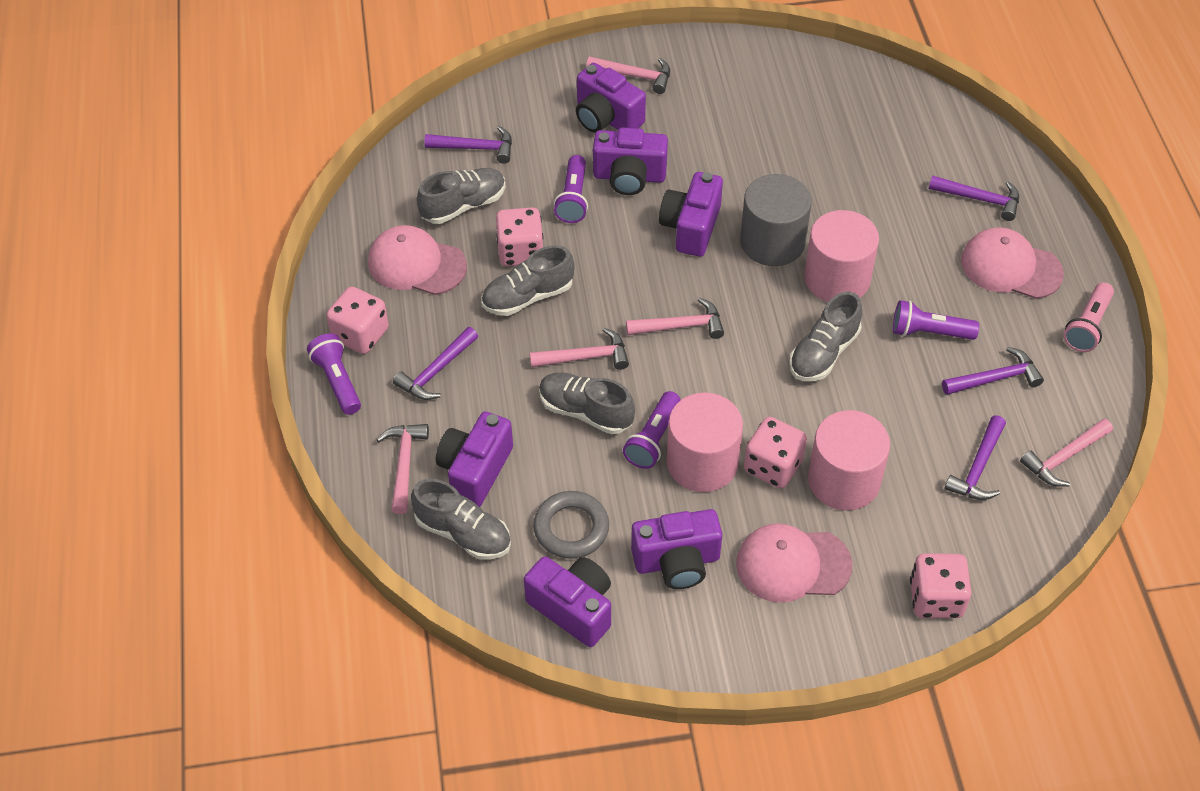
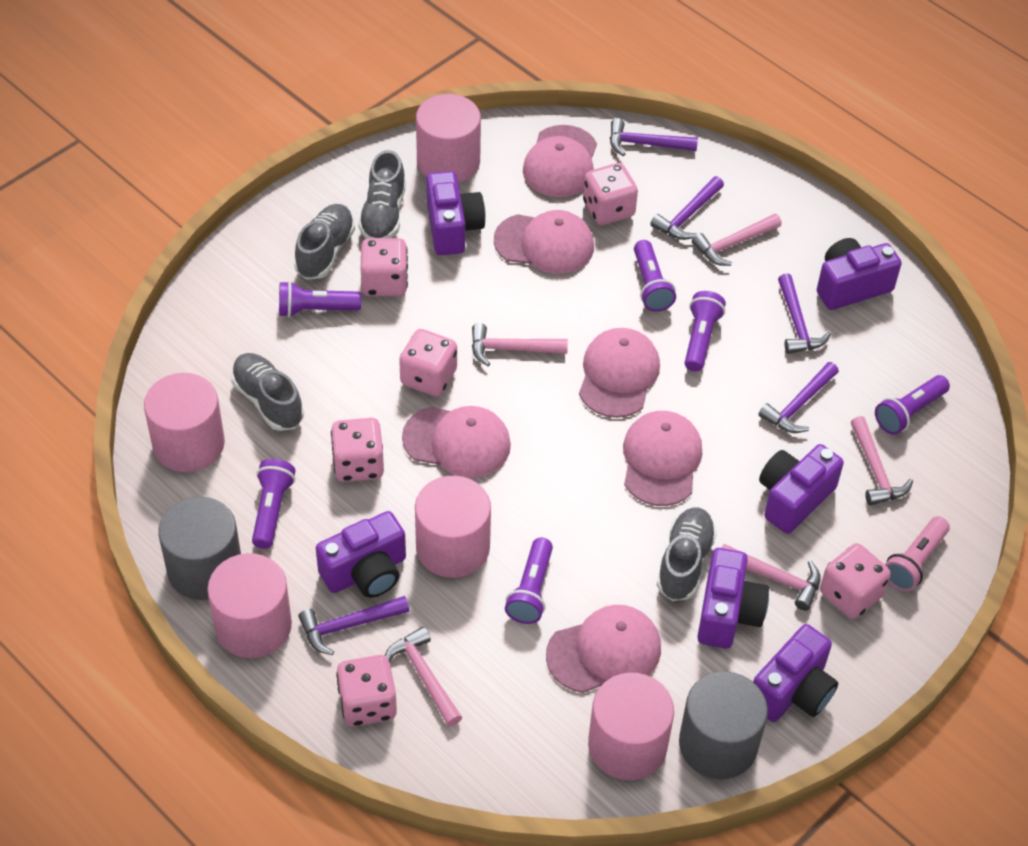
grey cylinder: [740,174,812,266] = 1 -> [158,497,241,600] [679,671,768,779] = 2
grey ring: [533,491,609,559] = 1 -> none = 0
grey shoe: [411,479,511,560] [417,168,506,224] [482,245,575,316] [539,372,635,434] [789,292,862,381] = 5 -> [231,353,304,431] [294,204,355,280] [358,150,406,239] [657,507,717,601] = 4
pink cap: [368,225,467,295] [736,523,853,603] [961,228,1064,299] = 3 -> [402,406,511,478] [494,210,594,274] [523,125,597,197] [546,605,661,693] [579,328,660,418] [623,411,702,506] = 6
pink cylinder: [667,392,743,492] [804,210,879,302] [808,410,890,510] = 3 -> [144,373,225,472] [207,553,292,658] [415,476,491,578] [416,94,481,183] [588,672,674,780] = 5
pink dice: [326,287,389,354] [496,207,543,266] [744,417,807,488] [910,553,972,618] = 4 -> [331,418,384,482] [336,655,397,727] [360,238,408,296] [399,329,457,397] [583,163,638,225] [820,543,891,619] = 6
purple flashlight: [307,333,361,415] [554,155,588,223] [623,391,681,469] [893,300,979,340] = 4 -> [252,459,295,549] [279,281,361,318] [505,538,553,624] [634,240,676,312] [685,291,726,372] [875,375,950,435] = 6

